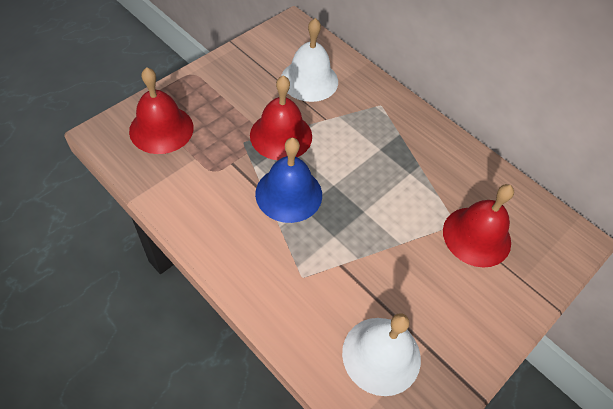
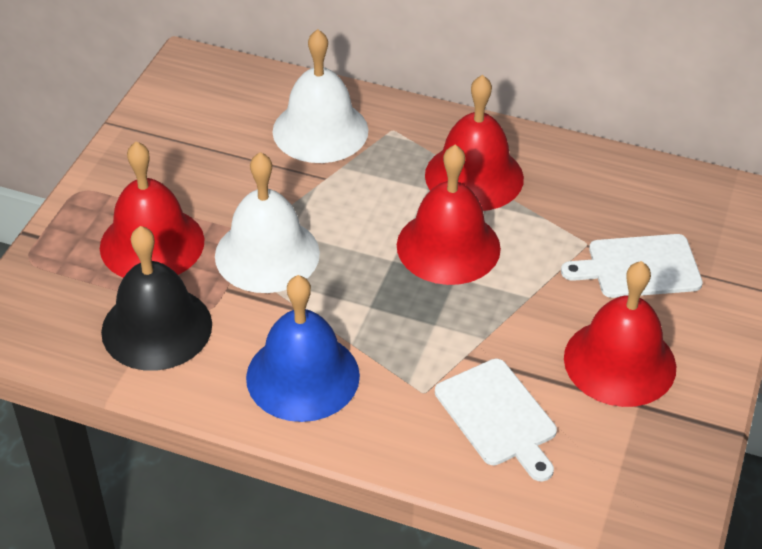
black bell: none = 0 -> [101,226,212,371] = 1
red bell: [129,67,193,154] [250,75,312,160] [443,184,514,268] = 3 -> [100,141,204,278] [397,145,501,285] [425,75,524,211] [564,261,676,407] = 4
white cutting board: none = 0 -> [435,359,557,482] [561,234,703,298] = 2

